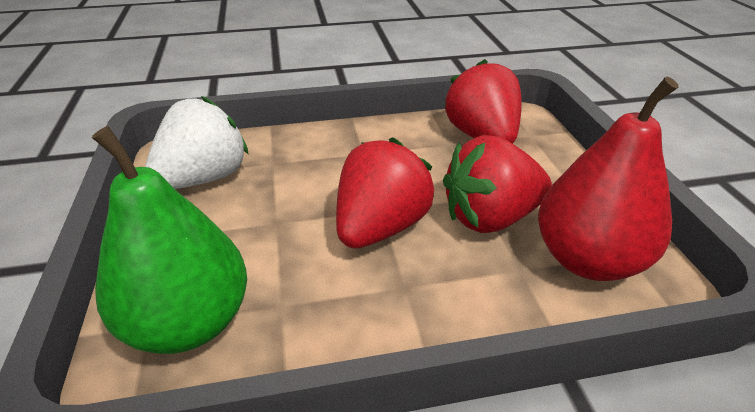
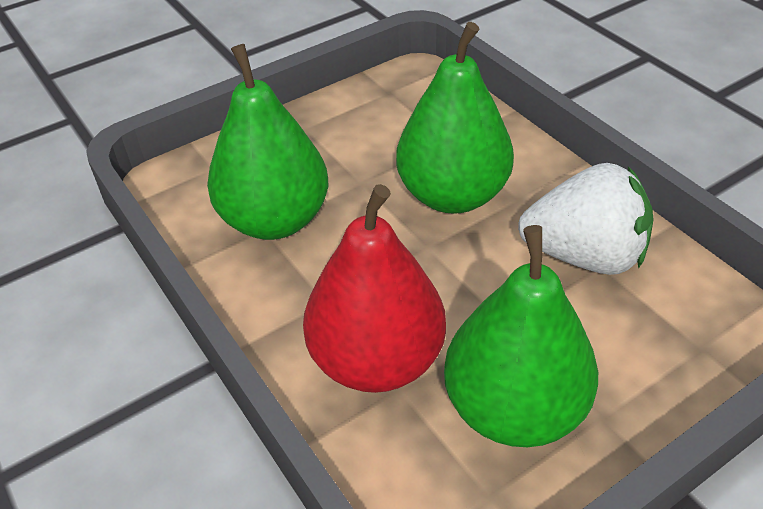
green pear: [92,126,247,354] = 1 -> [207,44,328,240] [396,22,514,214] [444,225,598,447] = 3
red strawberry: [336,137,434,249] [443,135,552,233] [444,59,522,144] = 3 -> none = 0

